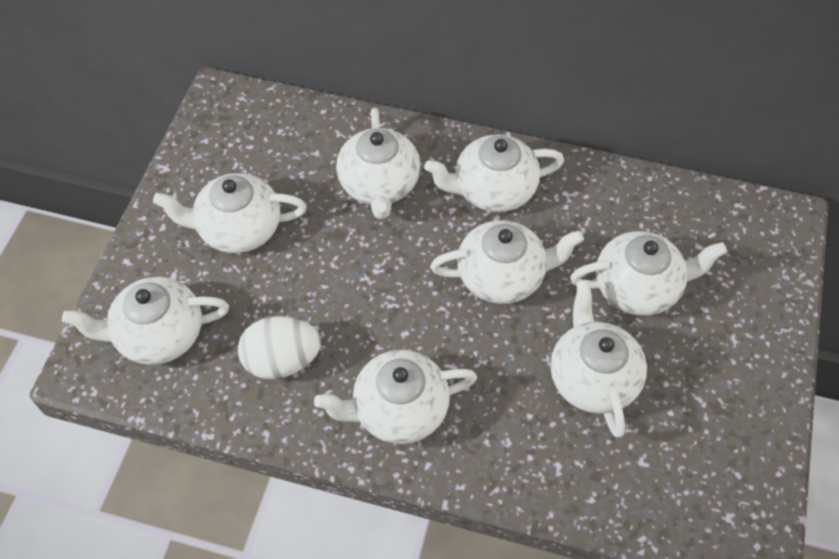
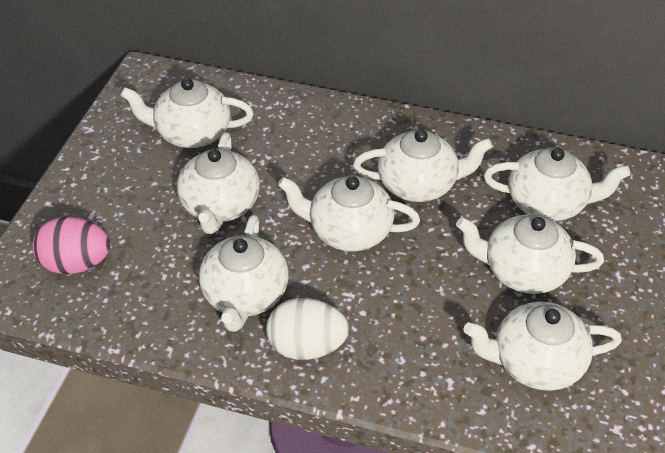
pink egg: none = 0 -> [32,217,110,274] = 1

